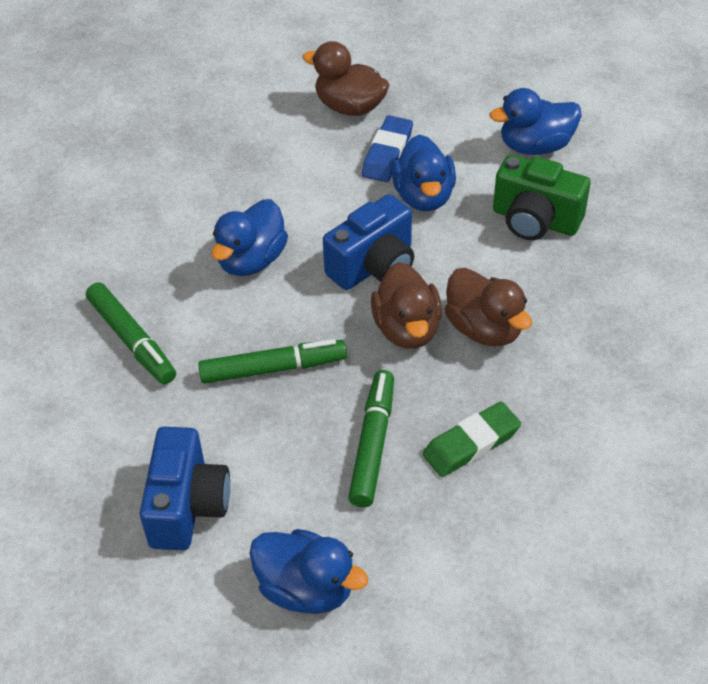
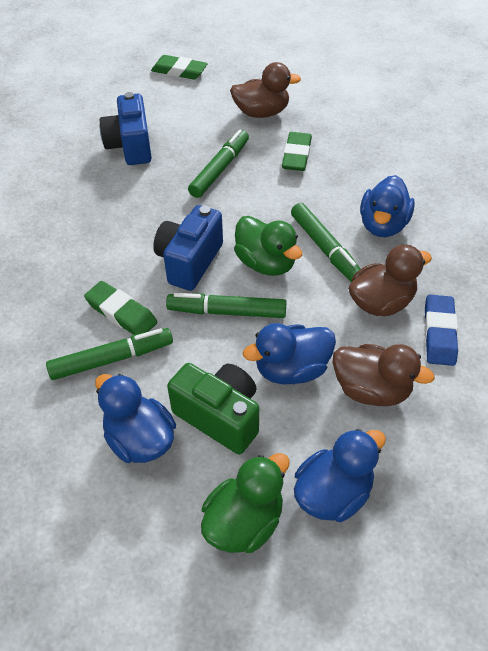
green duck: none = 0 -> [201,453,290,553] [234,216,303,276] = 2
green eraser: [423,402,521,477] = 1 -> [84,281,157,335] [151,55,207,79] [282,132,312,171] = 3
green marker: [86,283,176,384] [198,339,347,384] [348,370,394,507] = 3 -> [46,328,173,380] [166,293,287,318] [188,130,249,198] [291,203,360,282] = 4

